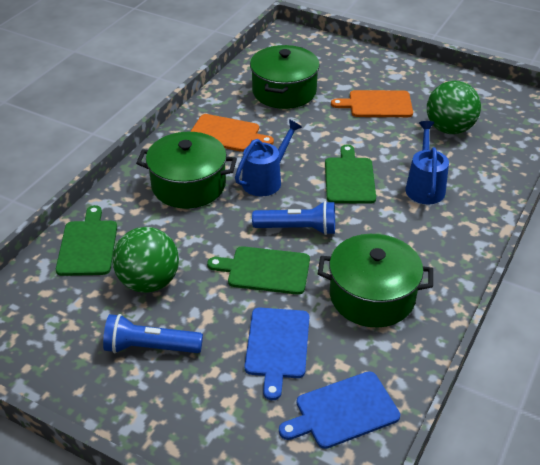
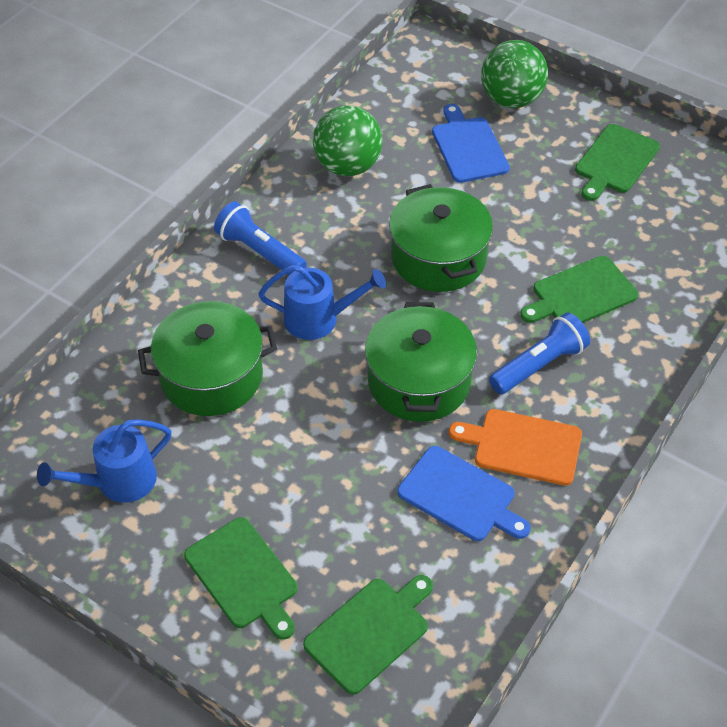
green cutting board: [56,205,117,276] [207,246,310,295] [325,145,376,204] = 3 -> [184,517,298,640] [303,575,433,695] [520,256,638,323] [575,124,660,201] = 4
orange cutting board: [190,114,274,152] [331,90,413,117] = 2 -> [449,409,582,486] = 1

